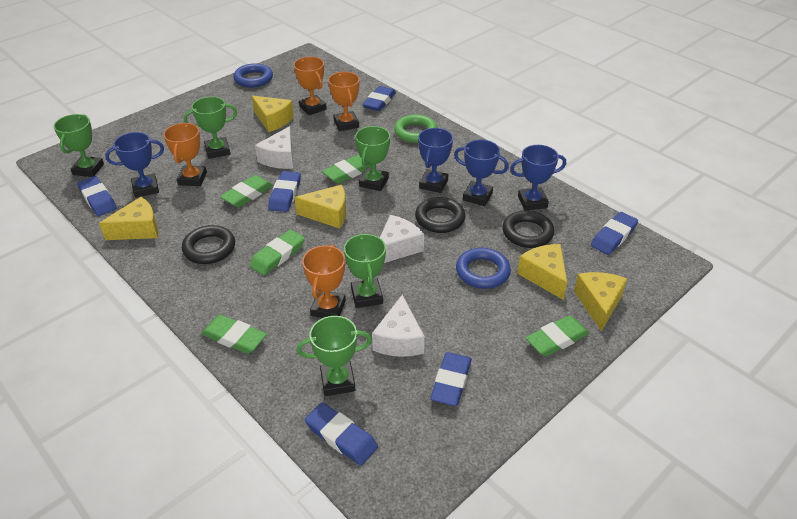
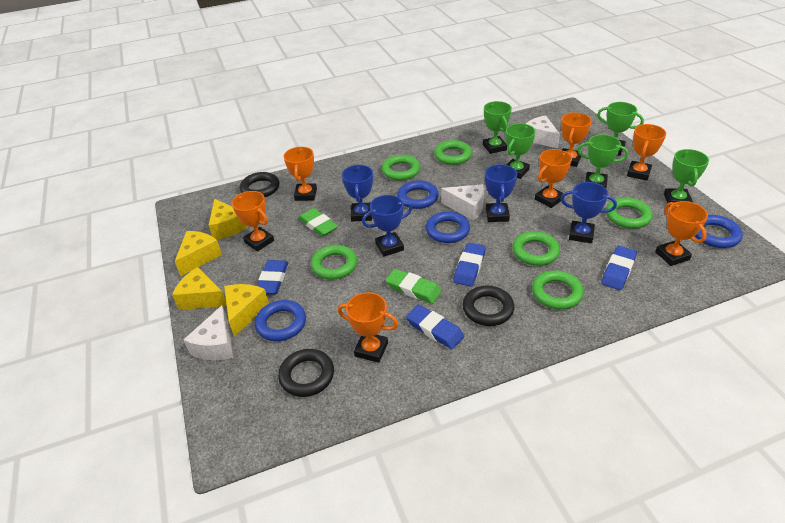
blue eraser: [77,176,117,216] [268,171,301,212] [305,402,378,466] [362,86,396,111] [430,352,472,406] [591,212,638,255] = 6 -> [257,260,288,294] [406,304,464,349] [453,243,486,287] [601,246,637,290] = 4
blue ring: [233,63,273,88] [456,248,511,289] = 2 -> [255,300,306,341] [397,180,439,209] [426,211,470,243] [695,215,743,248] = 4
green eraser: [201,315,267,354] [220,175,273,207] [249,229,305,276] [322,155,371,184] [526,315,590,357] = 5 -> [298,208,338,237] [385,269,442,304] = 2
green ring: [394,114,437,143] = 1 -> [311,245,357,280] [382,155,420,180] [434,140,472,165] [512,231,560,266] [532,270,584,310] [606,198,653,229] = 6
orange trophy: [163,123,207,186] [294,57,327,115] [302,245,346,318] [328,72,360,131] = 4 -> [232,191,274,252] [284,147,317,201] [338,292,398,363] [535,149,572,208] [561,112,592,167] [627,124,666,181] [655,201,708,266] = 7
yellow cheese: [99,197,159,240] [252,96,294,132] [294,185,346,229] [517,244,567,300] [574,272,627,331] = 5 -> [172,267,227,310] [175,231,222,276] [209,199,248,239] [224,284,269,336] = 4

